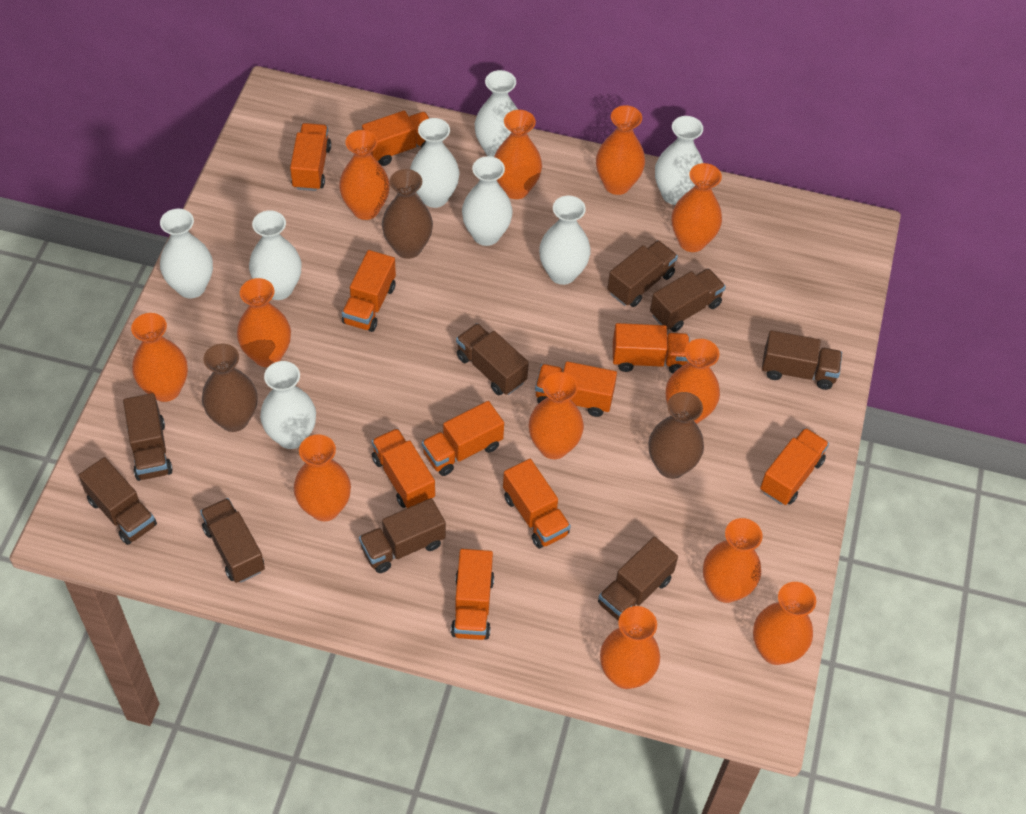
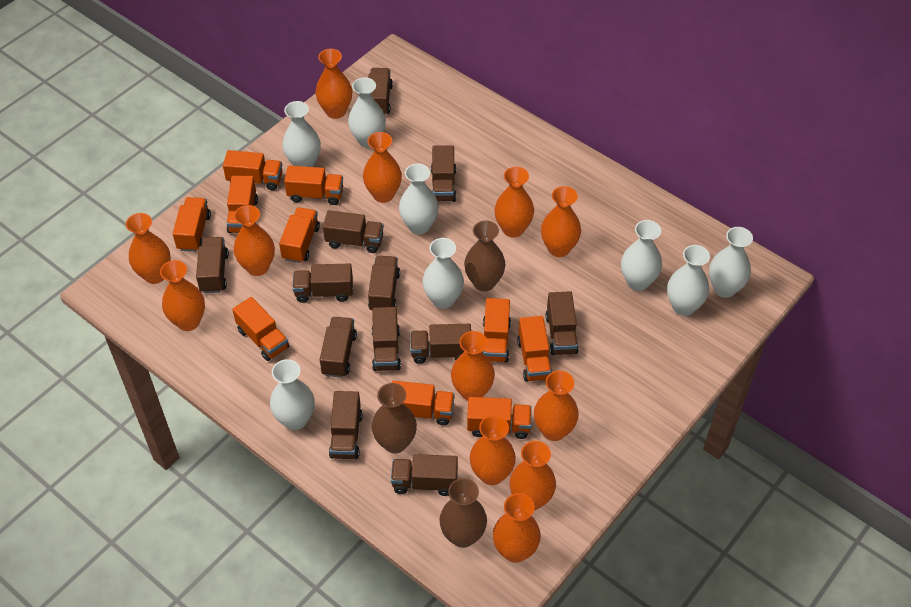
brown truck: [79,457,157,545] [123,393,173,481] [200,498,265,583] [359,498,446,573] [456,323,529,395] [598,537,678,621] [607,240,678,307] [650,268,726,332] [762,330,842,390] = 9 -> [196,237,229,293] [292,263,353,303] [320,317,357,378] [323,210,384,253] [329,391,363,459] [368,68,393,115] [368,256,400,310] [372,307,401,371] [391,454,458,496] [410,324,471,364] [431,146,456,202] [545,291,579,355] = 12

